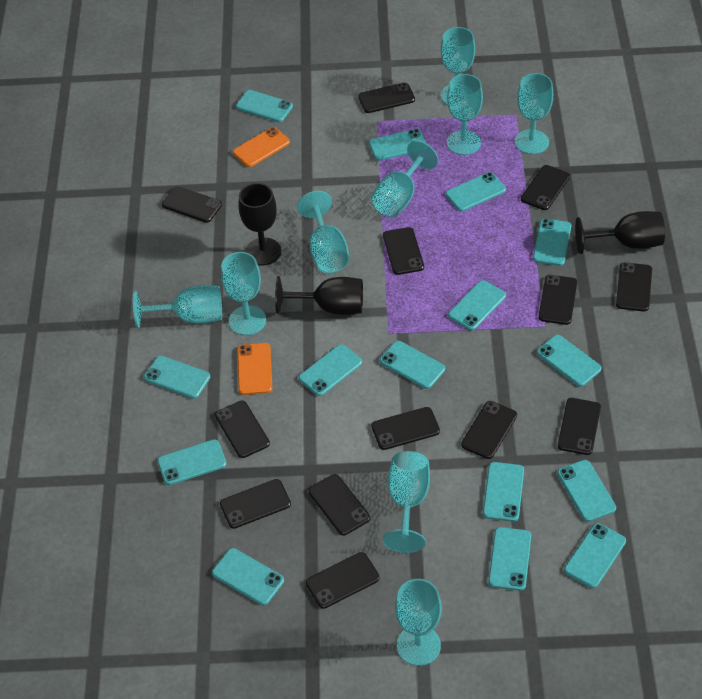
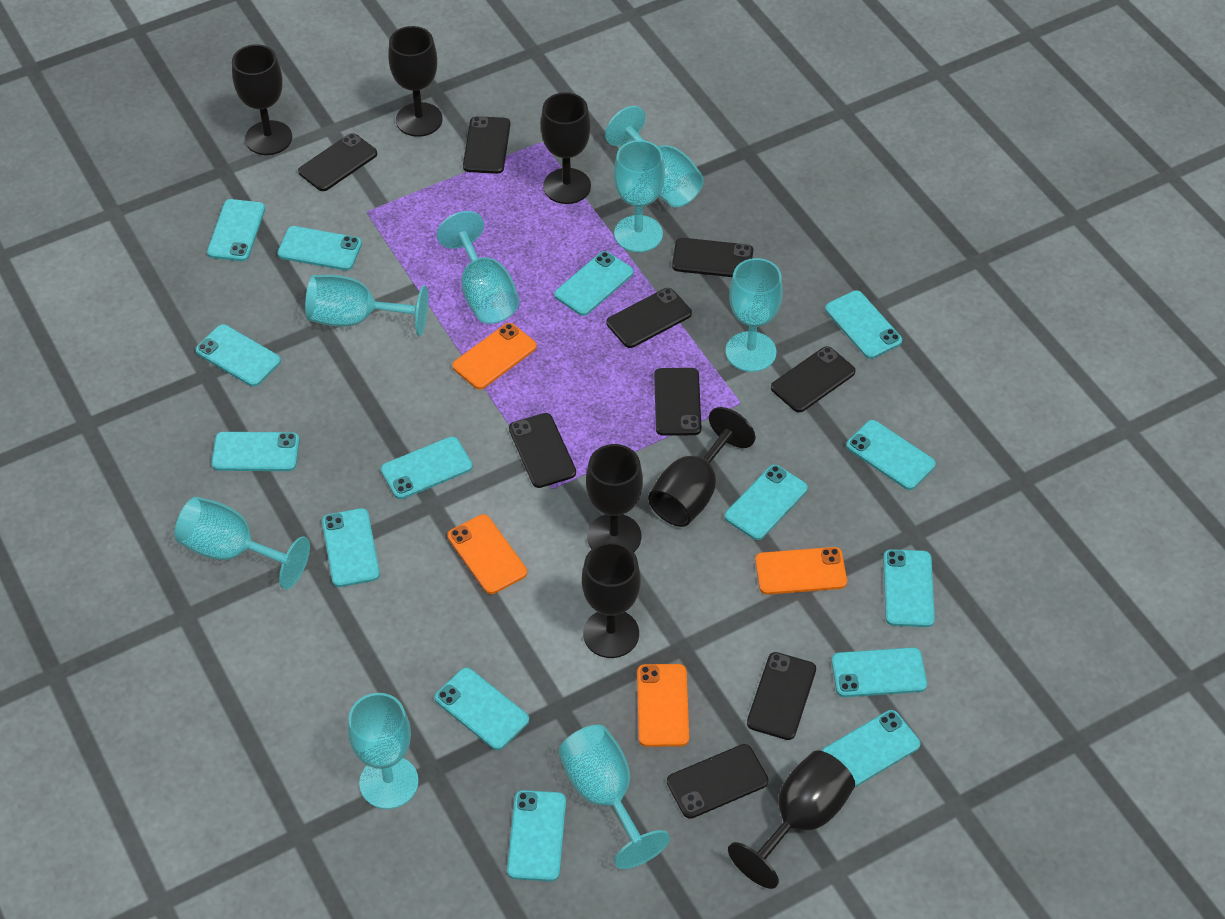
black goblet: [239,183,281,266] [275,276,363,315] [575,211,665,254] = 3 -> [232,44,292,155] [388,26,443,137] [541,92,591,204] [582,542,641,658] [586,444,643,552] [648,407,755,527] [728,750,855,889] = 7
black phone: [162,186,222,223] [215,401,270,458] [220,479,291,529] [306,552,380,609] [308,474,370,535] [358,82,415,113] [371,407,440,450] [383,227,424,275] [461,401,517,459] [521,165,570,210] [538,275,577,325] [558,398,601,455] [616,262,652,312] = 13 -> [298,133,377,191] [463,116,510,174] [509,413,576,488] [607,288,692,348] [654,368,701,436] [667,744,768,819] [672,238,753,277] [747,652,816,740] [771,346,856,412] = 9
orange phone: [233,127,290,167] [237,343,272,395] = 2 -> [447,514,527,594] [452,323,537,390] [637,664,689,747] [755,547,847,595] = 4
turquoise goblet: [133,285,222,328] [221,252,266,335] [297,191,350,273] [371,141,438,218] [383,451,430,553] [395,579,442,666] [440,27,475,105] [447,74,483,155] [515,73,553,154] = 9 -> [174,497,310,589] [305,275,428,336] [348,693,419,809] [437,211,519,324] [559,725,670,869] [605,106,704,207] [614,140,665,252] [726,258,783,372] = 8

